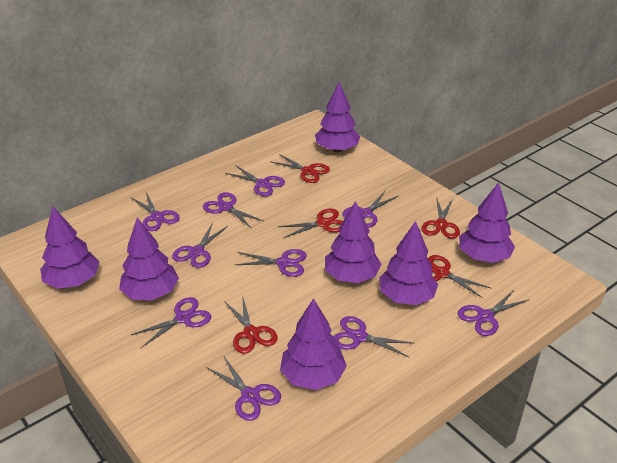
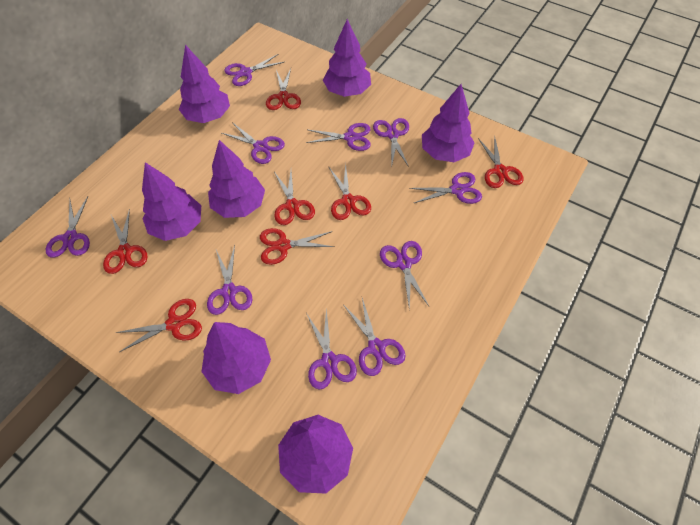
red scissors: [224,298,278,354] [272,154,330,183] [278,209,343,238] [421,197,460,239] [428,255,491,298] = 5 -> [103,209,148,274] [116,299,202,352] [260,228,334,265] [266,68,301,110] [274,171,315,225] [329,163,371,220] [478,135,524,188] = 7

